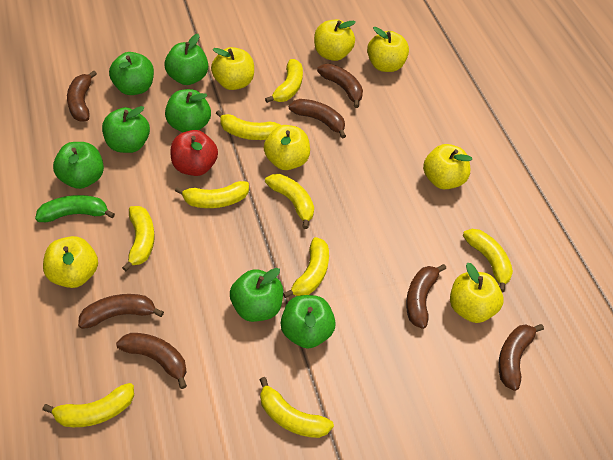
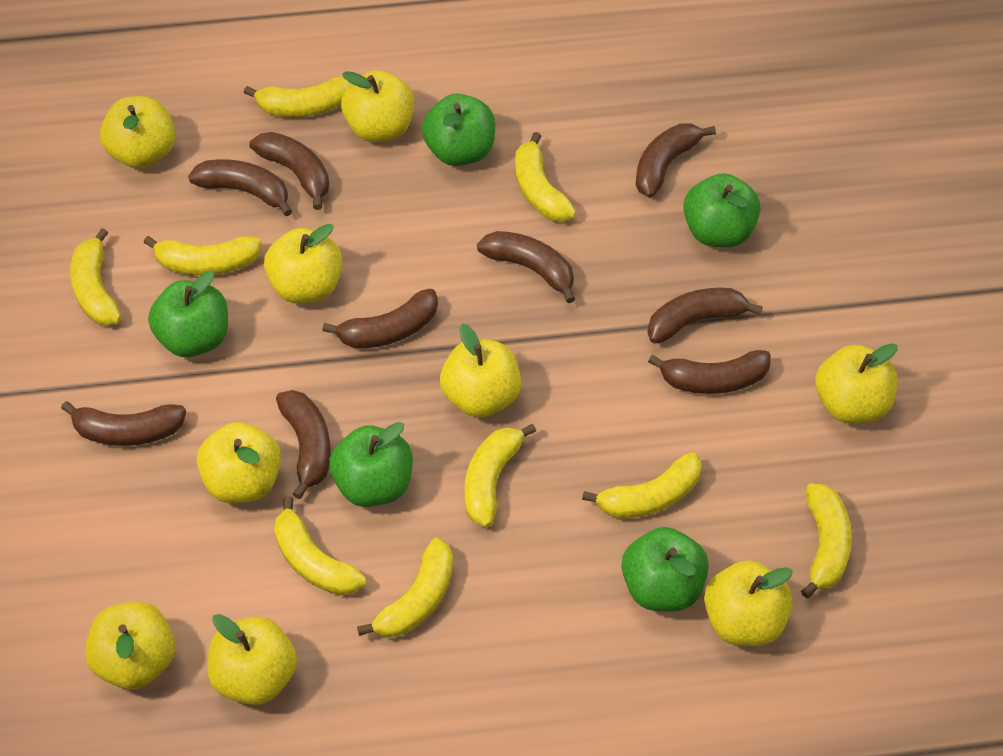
brown banana: [67,70,97,122] [78,294,164,329] [116,333,187,389] [289,99,346,138] [317,64,363,108] [406,264,446,329] [498,324,544,391] = 7 -> [61,401,186,446] [188,159,292,216] [249,132,329,210] [276,390,331,499] [322,289,438,348] [477,231,575,303] [636,123,716,198] [647,288,763,344] [648,350,771,394] = 9
green apple: [53,142,104,189] [102,106,150,153] [109,52,154,95] [165,34,208,85] [165,89,211,132] [230,268,283,322] [281,295,336,349] = 7 -> [148,271,228,357] [329,422,413,507] [422,94,495,166] [622,527,709,611] [684,173,761,247] = 5
green banana: [35,195,115,222] = 1 -> none = 0
red apple: [171,130,218,176] = 1 -> none = 0
yellow apple: [43,236,98,288] [211,47,254,90] [264,125,310,170] [314,19,356,61] [367,27,409,72] [423,144,472,189] [450,263,504,323] = 7 -> [85,602,175,689] [100,96,175,168] [197,422,281,503] [207,614,297,705] [264,224,342,303] [341,70,414,142] [440,324,521,417] [704,560,793,646] [815,343,898,423] = 9

